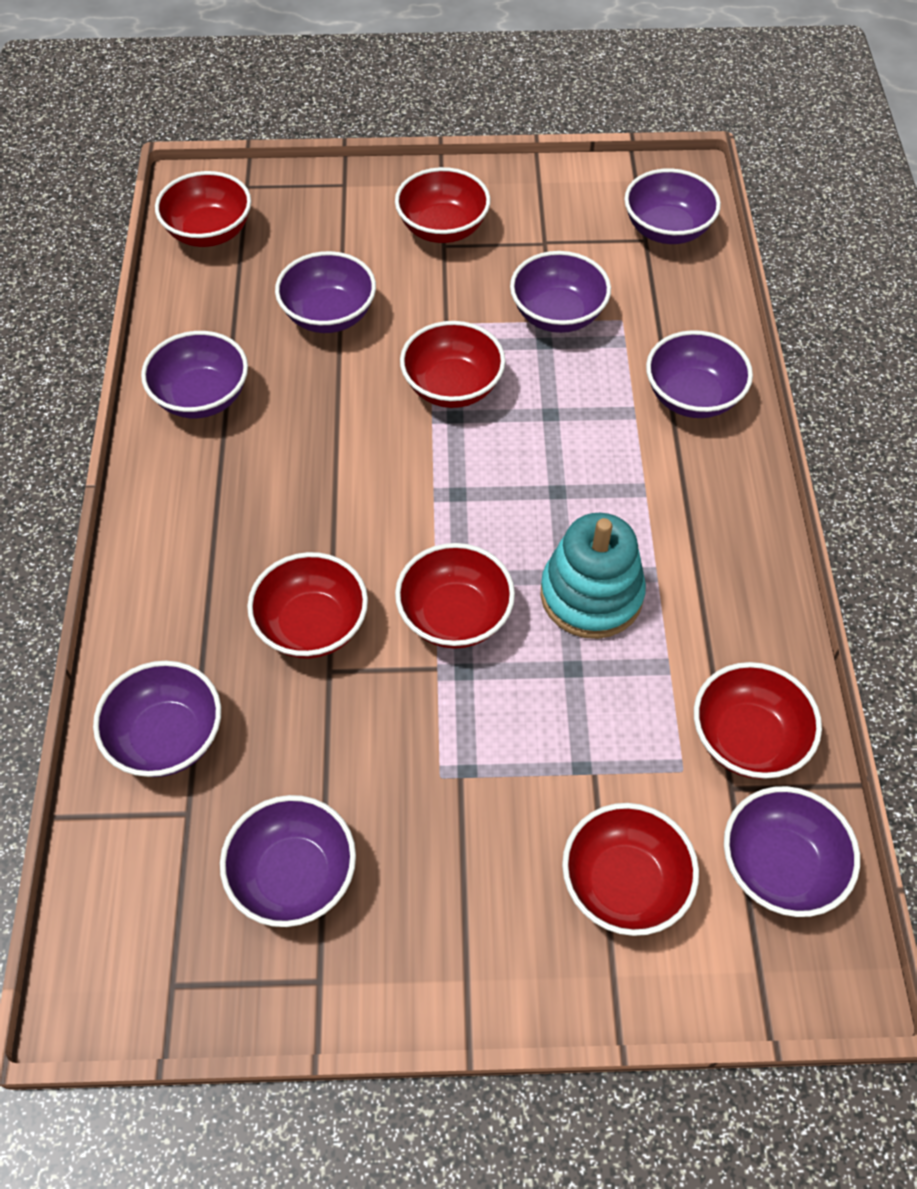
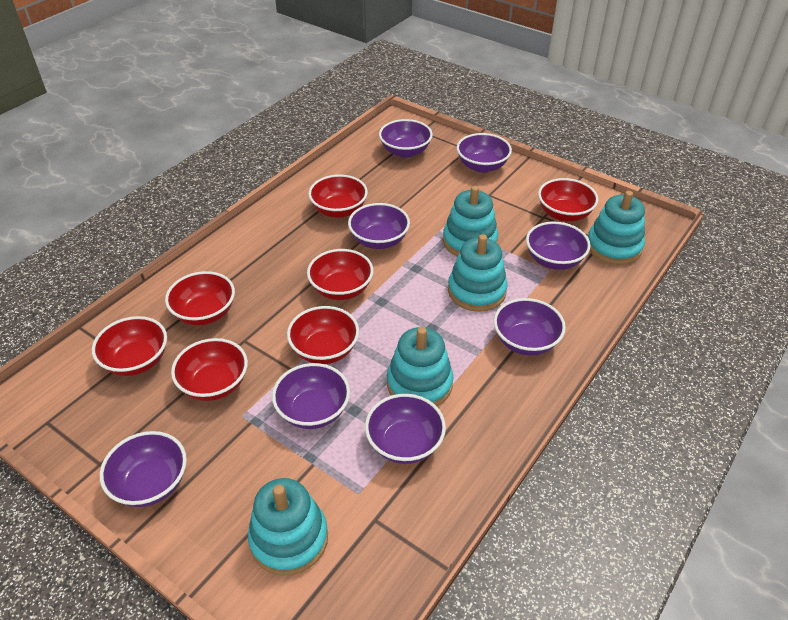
turquoise stacking toy: [540,513,646,639] = 1 -> [248,478,328,575] [387,327,453,406] [443,186,498,257] [448,234,508,312] [588,191,645,265] = 5

